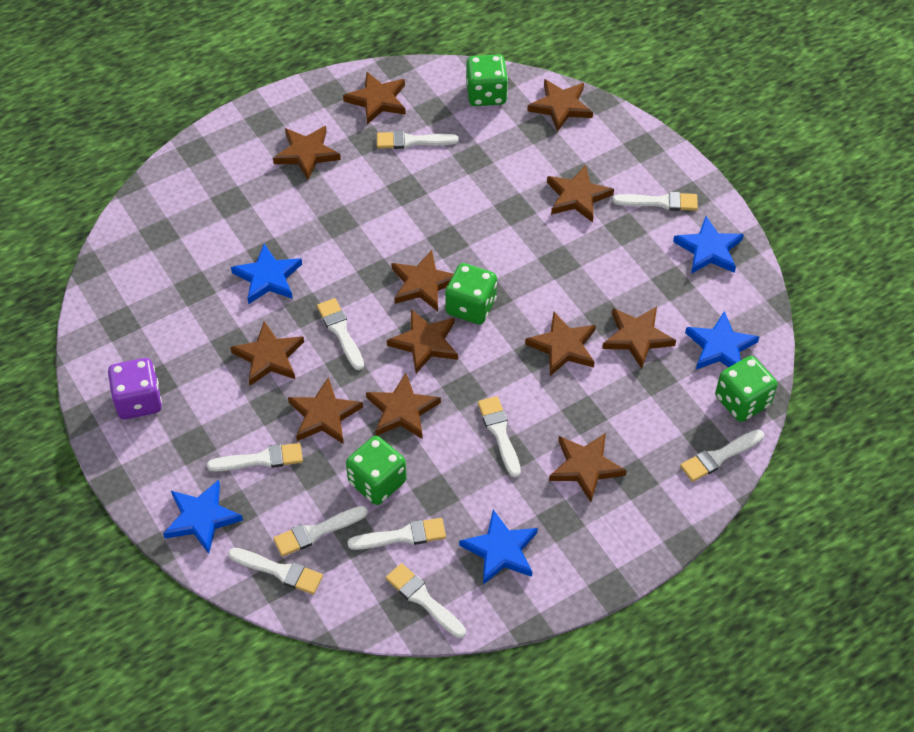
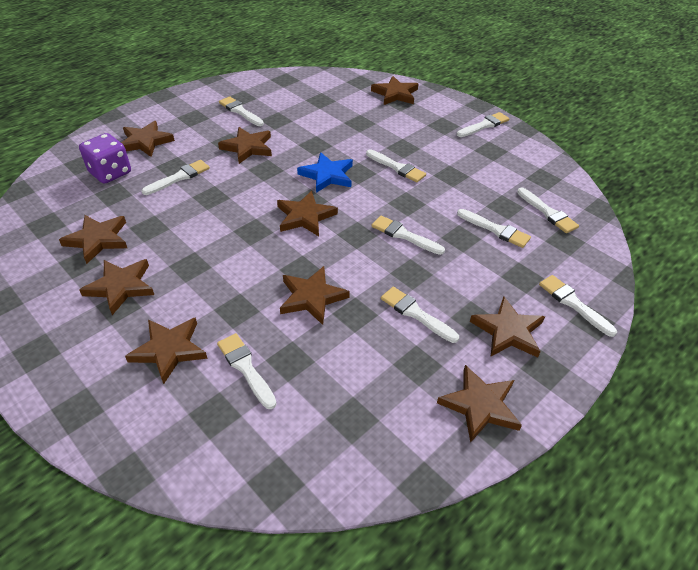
blue star: [163,480,243,554] [231,244,302,304] [459,510,538,585] [673,216,744,274] [685,311,759,369] = 5 -> [297,152,353,193] = 1
brown star: [230,321,304,386] [273,126,341,180] [288,377,363,444] [343,72,406,125] [366,373,441,439] [387,309,458,374] [391,250,453,311] [525,312,596,376] [527,79,593,132] [547,165,614,222] [549,433,627,502] [602,307,676,369] = 12 -> [59,215,127,264] [79,259,154,315] [121,121,175,157] [125,317,208,384] [218,127,272,164] [277,191,338,236] [280,266,350,325] [371,76,418,105] [437,365,522,443] [470,296,545,358] = 10
green dice: [346,436,407,505] [445,263,497,324] [466,54,508,106] [715,356,777,422] = 4 -> none = 0

